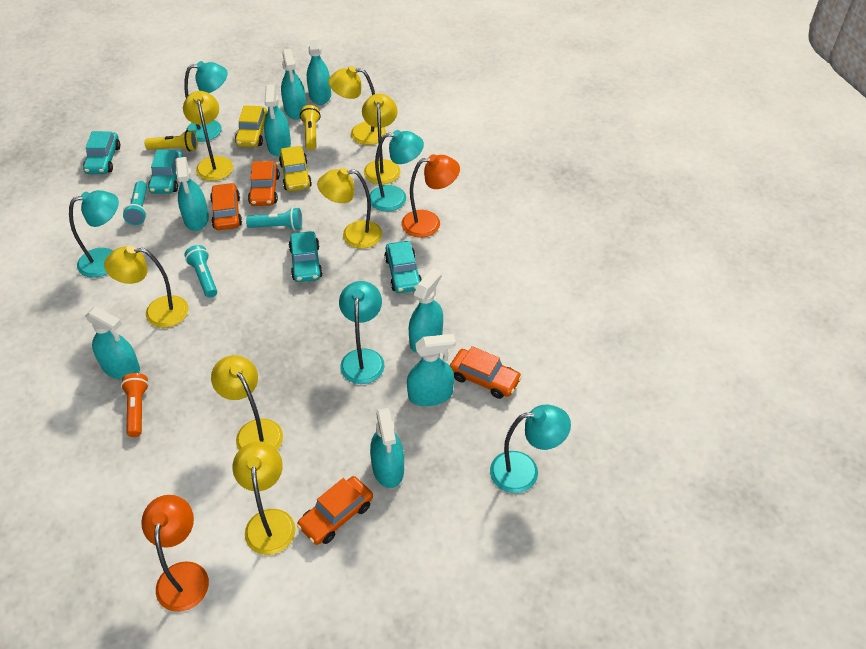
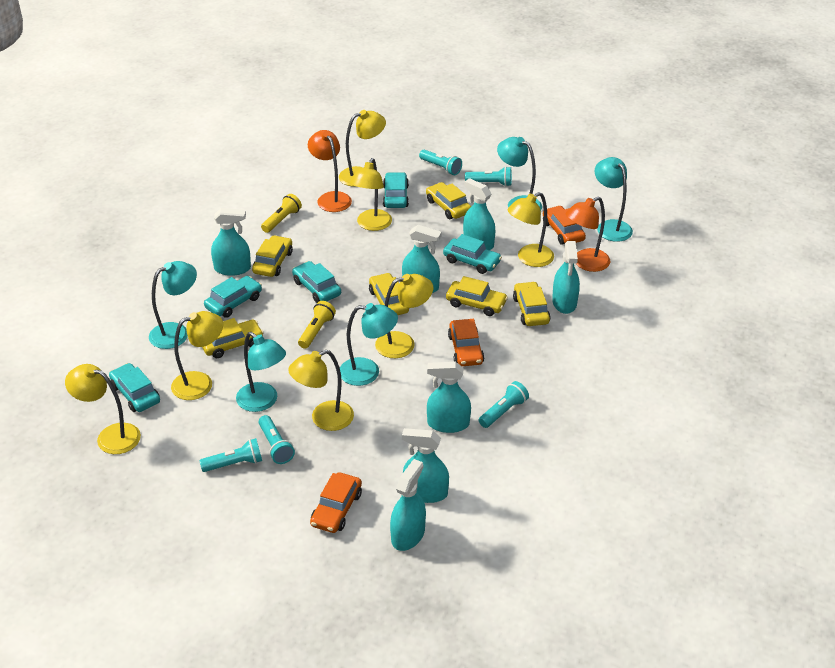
orange car: [210,183,242,230] [248,161,280,206] [297,476,373,545] [450,346,522,399] = 4 -> [310,472,362,533] [448,319,484,366] [543,206,586,245] = 3
orange flashlight: [121,373,149,437] = 1 -> none = 0
turquoise car: [83,131,120,174] [148,150,183,194] [289,231,323,282] [384,241,422,293] = 4 -> [109,363,160,412] [204,276,262,318] [292,261,341,303] [383,172,409,208] [443,234,502,274] = 5
turquoise flashlight: [123,181,147,225] [184,245,217,298] [246,207,302,230] = 3 -> [199,438,262,472] [259,415,295,464] [419,150,462,175] [465,167,512,186] [479,381,529,428] = 5
turquoise spray bottle: [85,307,140,380] [176,157,209,231] [264,85,291,156] [281,49,306,120] [307,29,331,105] [370,408,404,488] [407,334,456,406] [409,268,443,353] = 8 -> [211,208,251,276] [390,459,426,551] [402,225,441,293] [402,428,449,503] [427,362,471,433] [463,178,495,250] [552,241,580,314] = 7
yellow car: [235,105,267,147] [279,146,312,191] = 2 -> [202,318,264,358] [252,235,293,277] [369,273,409,315] [426,182,471,219] [446,276,508,316] [513,281,550,326] = 6

